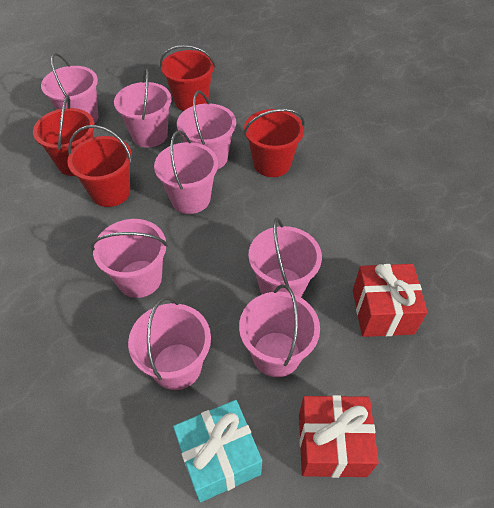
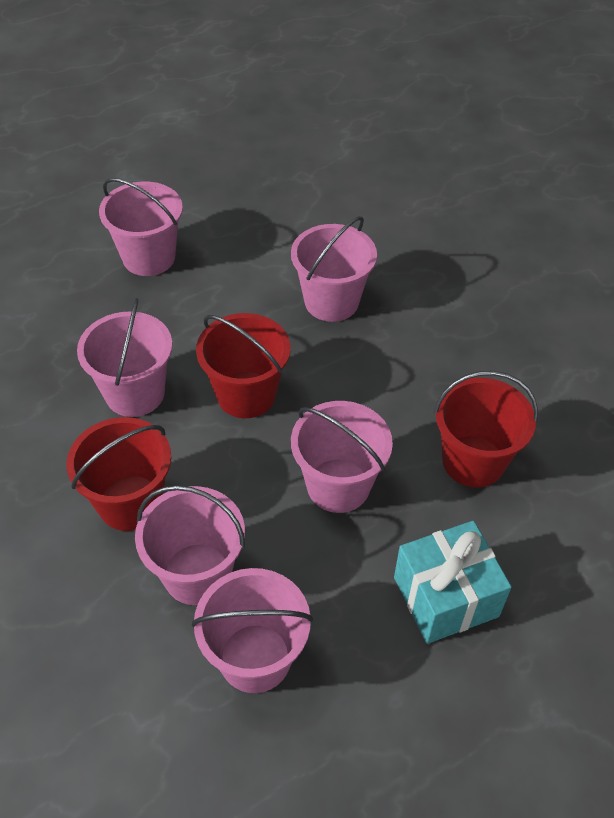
pink bucket: [41,53,98,123] [91,219,168,298] [114,68,172,147] [128,296,211,390] [154,130,218,214] [177,91,236,170] [239,284,320,377] [248,218,322,298] = 8 -> [77,298,172,417] [99,178,183,276] [135,485,245,605] [192,568,313,693] [291,216,377,322] [291,401,393,513] = 6
red bucket: [33,95,95,176] [67,125,132,207] [160,45,216,111] [243,109,305,177] = 4 -> [66,417,171,531] [196,313,290,418] [434,371,538,488] = 3
red gift: [299,395,379,478] [353,264,427,337] = 2 -> none = 0

